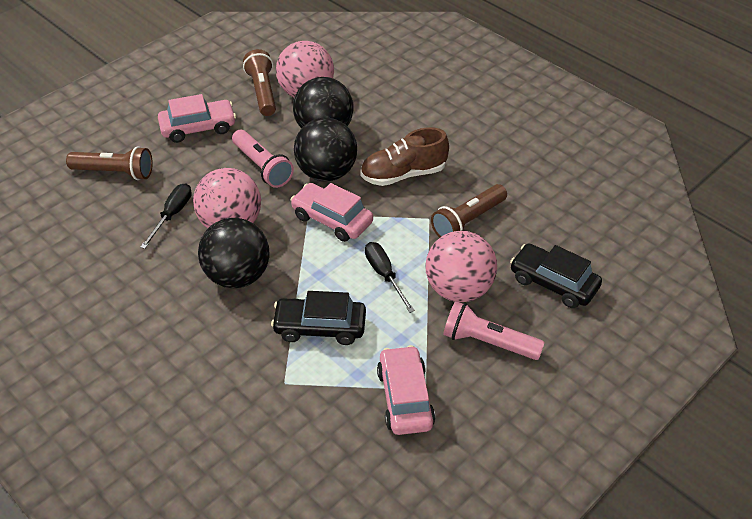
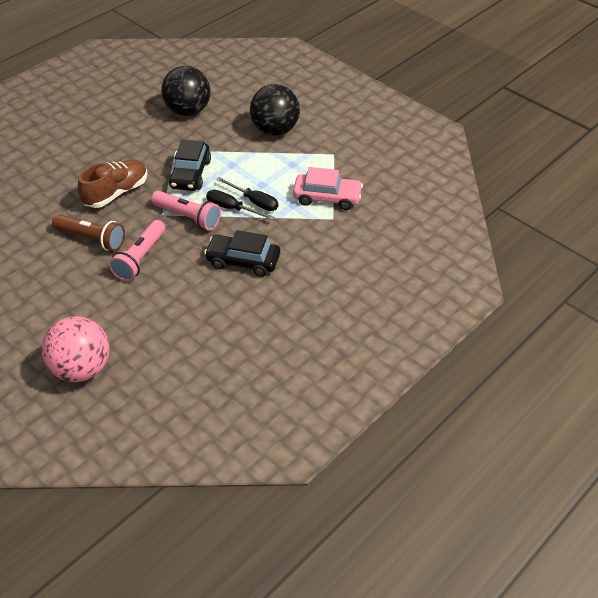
black ball: [198,218,269,288] [293,77,354,128] [294,117,357,181] = 3 -> [161,66,211,116] [250,84,300,136] = 2
brown flashlight: [66,146,153,180] [243,49,276,116] [431,184,507,238] = 3 -> [52,214,125,251] = 1
pink ball: [193,168,261,228] [276,41,334,97] [425,231,497,302] = 3 -> [42,316,109,382] = 1
pink car: [158,94,236,143] [290,183,373,242] [377,345,435,435] = 3 -> [293,167,363,210] = 1

